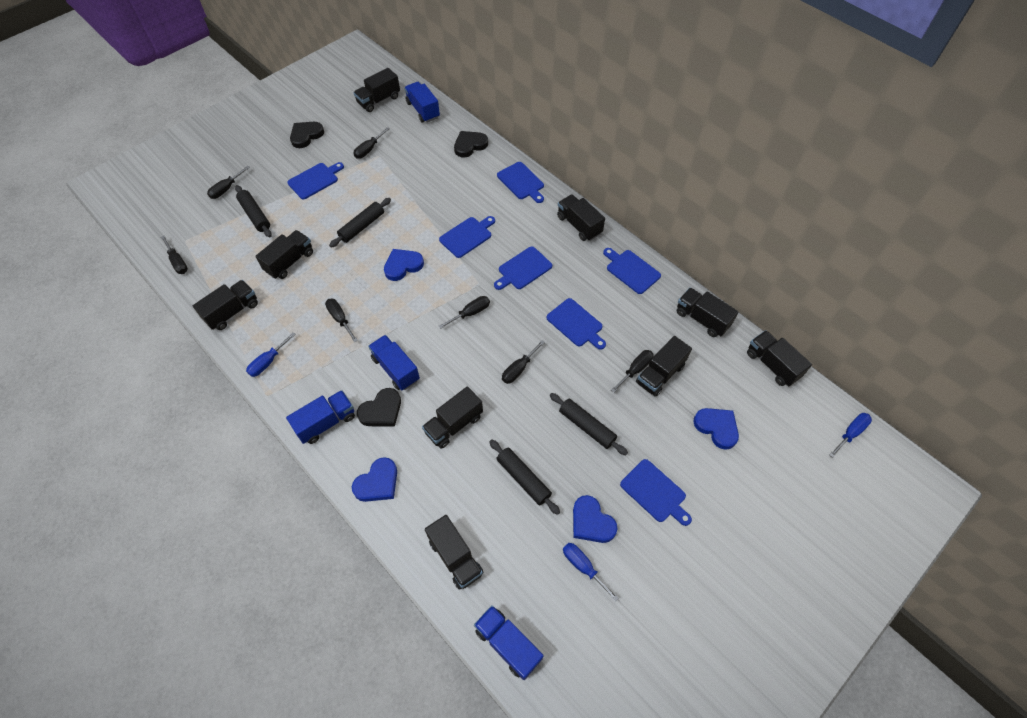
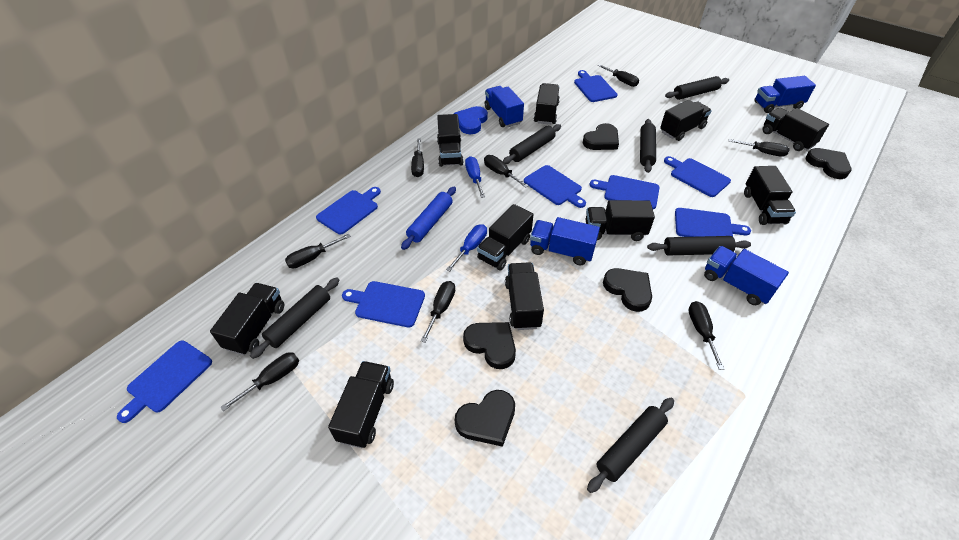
black heart: [290,122,324,148] [357,388,401,427] [454,131,488,157] = 3 -> [455,390,515,447] [463,322,516,369] [583,123,619,150] [603,268,652,312] [806,148,851,179] = 5
black rolling pin: [235,185,272,237] [329,198,391,247] [489,439,560,515] [550,393,628,455] = 4 -> [250,277,339,359] [503,124,561,164] [587,398,674,493] [640,119,656,173] [647,236,751,256] [665,76,729,100] = 6
black screwdriver: [161,236,188,274] [207,166,250,199] [325,298,358,342] [353,127,390,159] [439,296,490,329] [502,340,545,384] [611,350,654,393] = 7 -> [220,352,299,411] [285,234,351,268] [411,138,424,177] [420,281,455,342] [484,155,529,188] [598,64,639,87] [688,301,724,370] [729,139,790,157] = 8
black truck: [193,280,258,330] [256,230,313,279] [353,68,400,112] [422,386,483,449] [425,515,484,590] [557,194,605,241] [636,336,692,397] [677,288,738,337] [747,330,812,386] = 9 -> [210,283,284,355] [328,361,394,448] [437,114,463,167] [477,204,534,271] [505,262,544,330] [534,83,560,125] [585,200,655,241] [660,100,712,141] [744,166,796,225] [762,108,829,151] = 10
blue cutting board: [287,162,344,199] [439,216,495,258] [494,247,552,290] [497,162,544,203] [547,298,606,350] [603,248,661,294] [620,459,692,526] = 7 -> [117,341,212,423] [316,187,381,235] [342,281,425,328] [524,165,586,208] [574,70,618,102] [590,175,660,209] [664,156,731,197] [675,208,751,237] = 8
blue heart: [352,457,397,502] [384,249,424,281] [573,495,618,543] [693,408,739,450] = 4 -> [454,106,488,134] = 1
blue rolling pin: none = 0 -> [401,187,456,250] = 1
blue screwdriver: [246,332,296,377] [563,543,619,602] [829,413,872,458] = 3 -> [446,224,487,271] [465,156,485,198] = 2

